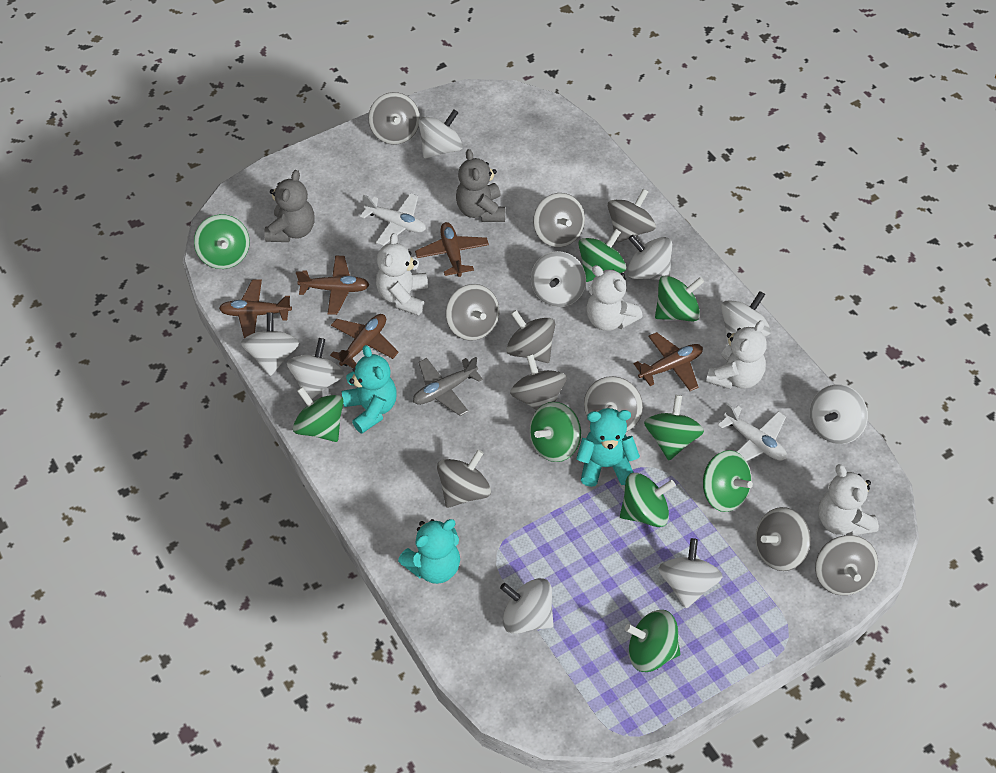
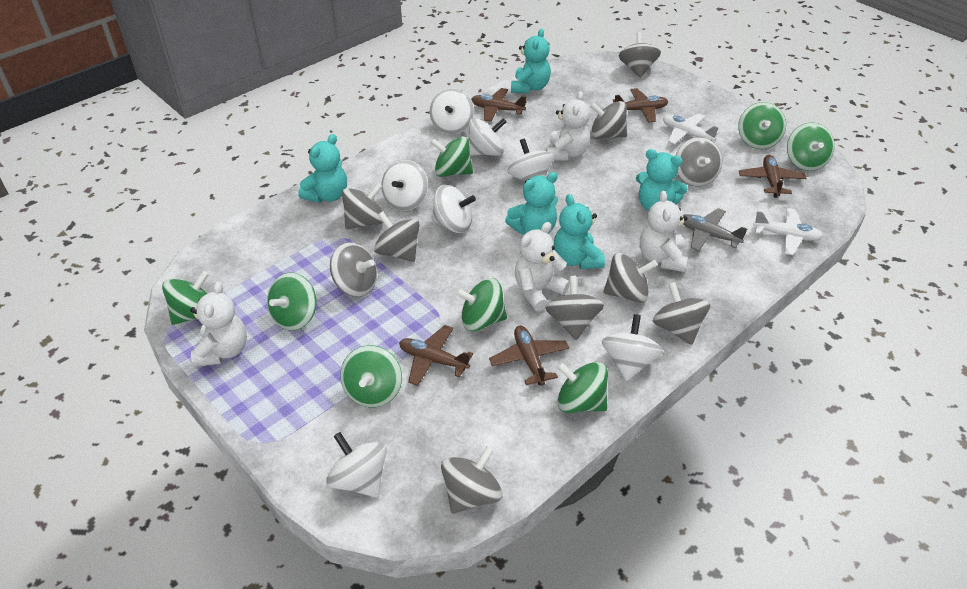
green spinning top: [194,214,250,269] [293,387,344,442] [529,402,581,462] [578,229,626,282] [620,473,675,527] [625,610,681,672] [644,395,704,460] [655,275,704,322] [703,450,753,512] = 9 -> [162,271,209,325] [267,272,316,331] [340,345,402,407] [430,137,473,177] [455,278,507,331] [557,362,608,413] [738,102,786,149] [787,123,835,171] = 8
grey teddy bear: [264,170,315,242] [456,149,505,222] = 2 -> none = 0
turquoise teddy bear: [342,345,397,434] [398,519,460,584] [576,408,640,487] = 3 -> [298,134,347,203] [505,172,558,235] [511,29,551,93] [554,194,605,269] [636,149,688,211] = 5
white spinning top: [241,313,299,376] [287,338,344,399] [418,110,463,159] [500,578,554,634] [531,251,586,307] [627,235,672,280] [658,538,723,608] [721,291,771,345] [810,385,868,444] = 9 -> [326,432,387,498] [381,160,428,211] [430,88,474,134] [432,185,476,233] [468,118,506,156] [507,138,554,182] [602,314,663,381] = 7

